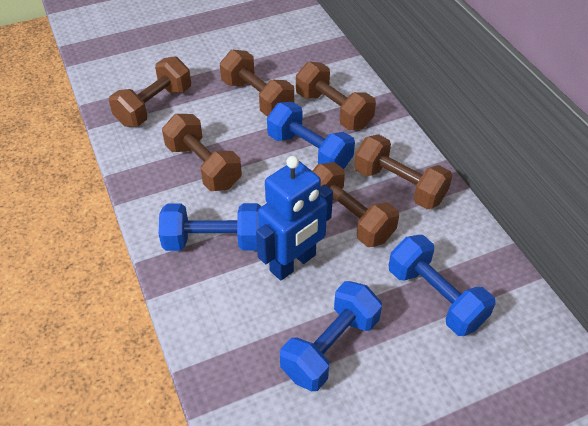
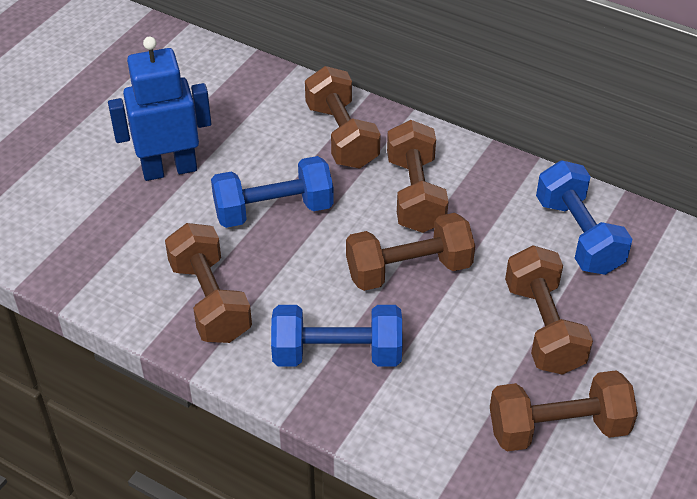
blue dumbbell: [159,203,261,251] [267,102,355,169] [280,281,382,391] [389,235,496,336] = 4 -> [211,156,334,228] [271,305,402,367] [536,160,632,275] = 3

